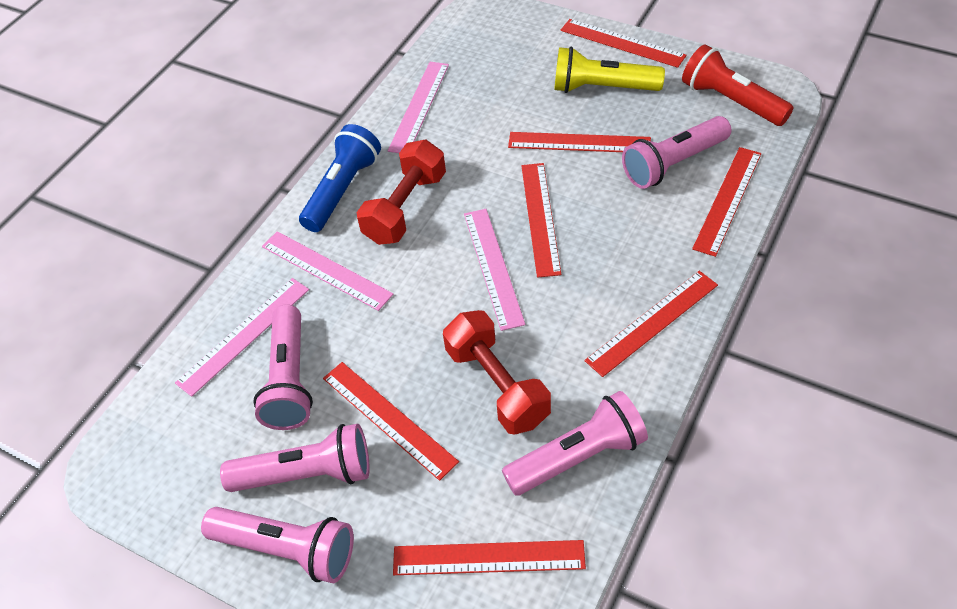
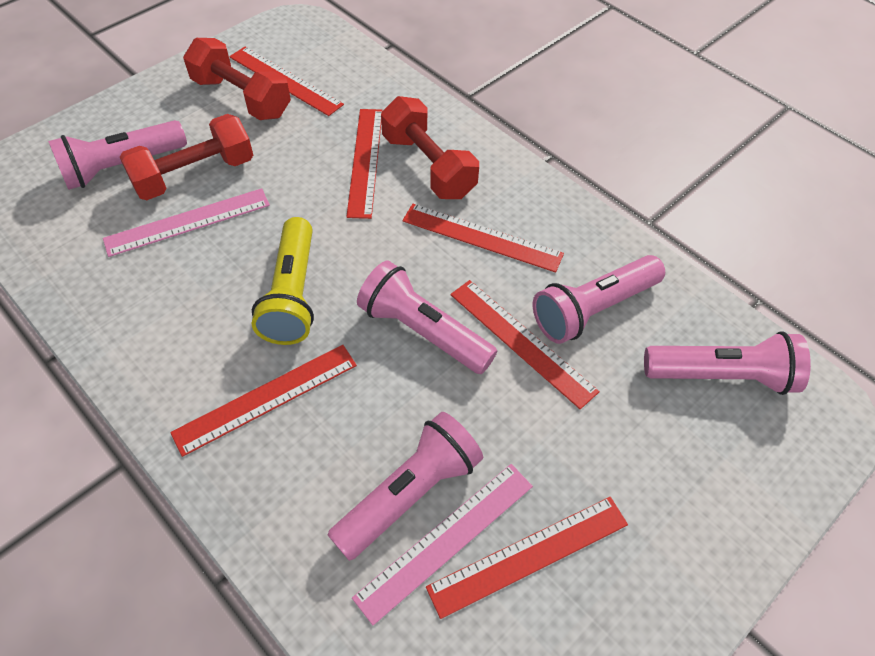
blue flashlight: [299,124,381,232] = 1 -> none = 0
pink ruler: [175,278,309,397] [262,231,393,311] [388,62,449,153] [464,209,525,331] = 4 -> [103,188,270,257] [352,464,533,625] = 2
red dumbbell: [357,139,446,245] [443,310,551,435] = 2 -> [120,114,253,200] [183,38,291,120] [381,96,479,199] = 3
red flashlight: [682,44,793,126] = 1 -> none = 0
red ruler: [323,362,459,481] [393,540,586,575] [508,132,651,152] [522,163,562,278] [561,19,686,68] [584,271,718,377] [692,147,761,257] = 7 -> [170,345,357,457] [229,47,344,116] [346,109,383,219] [402,204,564,273] [426,497,628,619] [450,280,600,409] = 6

